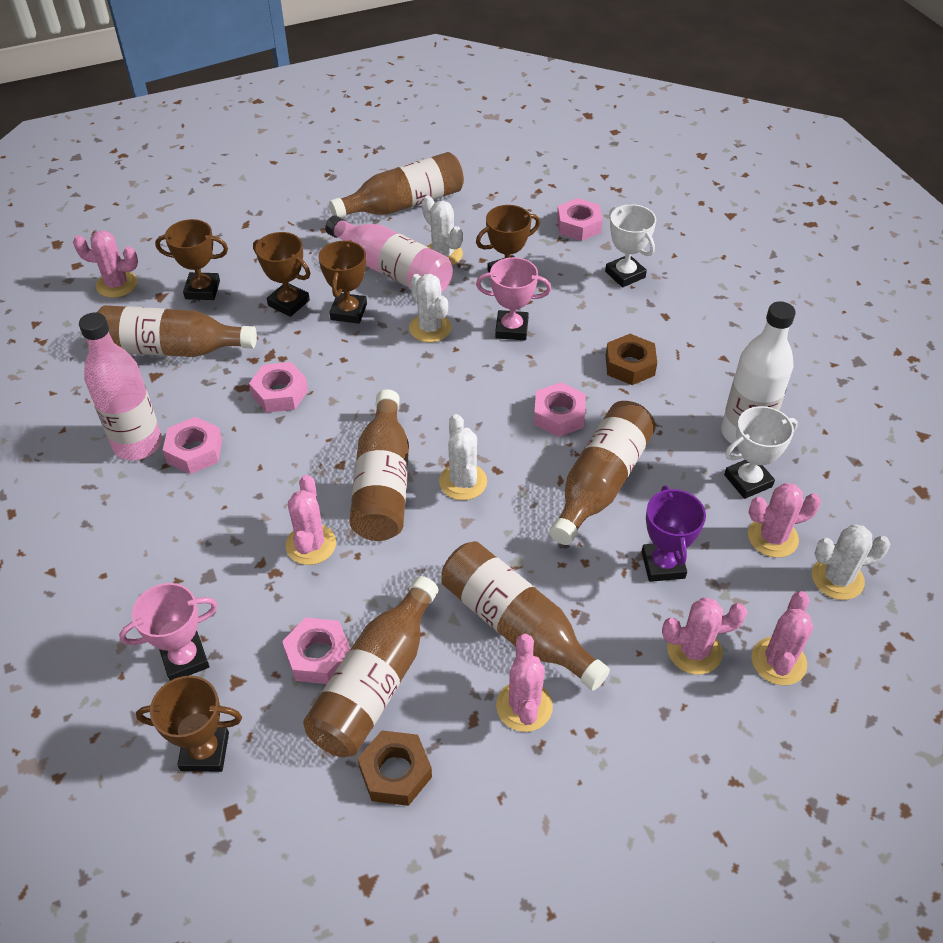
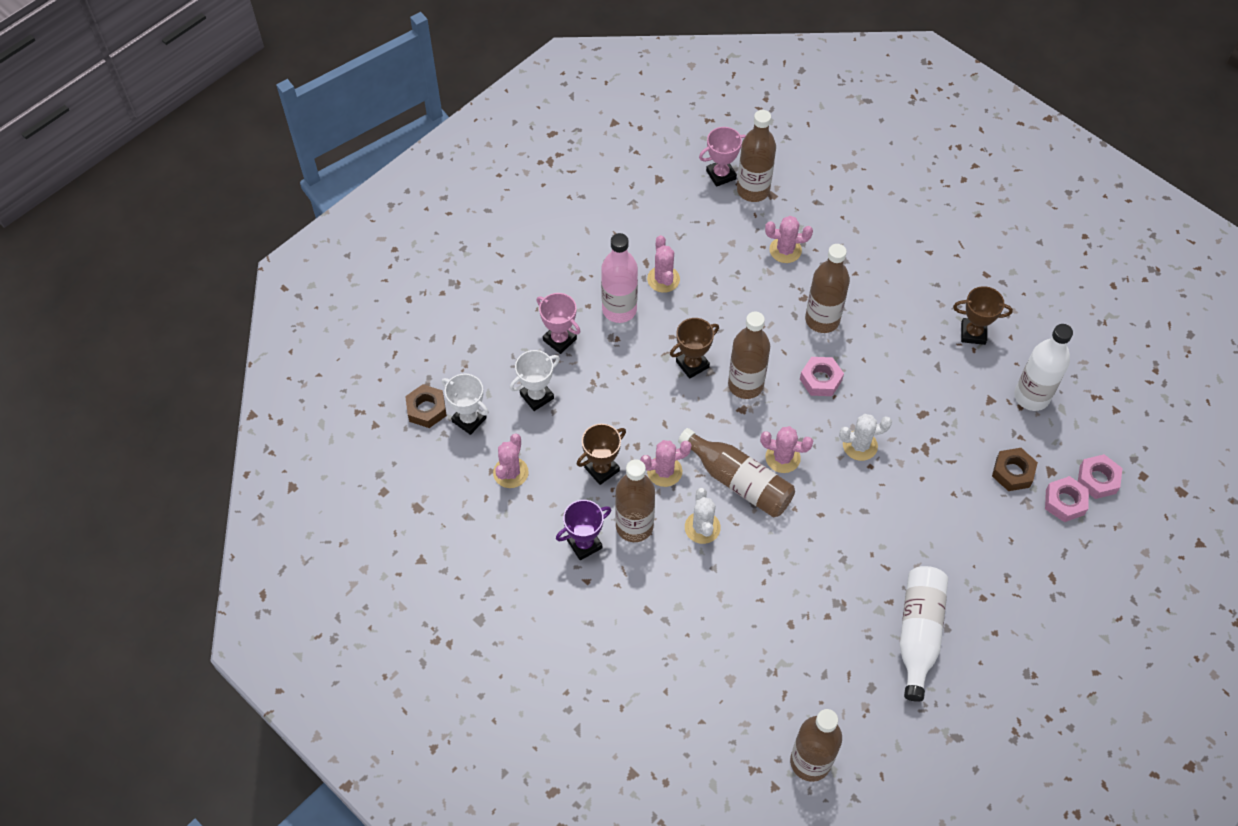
brown trophy: [136,676,242,772] [155,219,228,300] [253,232,310,317] [318,240,367,324] [476,205,540,272] = 5 -> [577,424,626,485] [670,318,719,379] [953,286,1013,345] = 3
pink bottle: [79,312,162,460] [325,216,453,293] = 2 -> [601,233,638,323] = 1
pink cactus: [73,230,138,298] [286,475,336,565] [496,634,553,732] [662,597,747,675] [748,483,821,558] [752,591,813,685] = 6 -> [493,434,529,488] [640,440,692,487] [647,235,680,293] [760,426,813,473] [765,216,813,263] = 5
pink nut: [163,417,222,474] [249,362,308,413] [282,618,350,684] [534,382,586,437] [557,198,603,241] = 5 -> [800,357,844,396] [1045,476,1089,522] [1078,454,1123,499] = 3
white bottle: [721,301,796,443] = 1 -> [900,566,948,702] [1014,324,1073,411] = 2
white cactus: [409,274,451,343] [422,196,463,265] [439,414,487,500] [812,524,890,600] = 4 -> [685,488,721,544] [839,414,892,461] = 2

